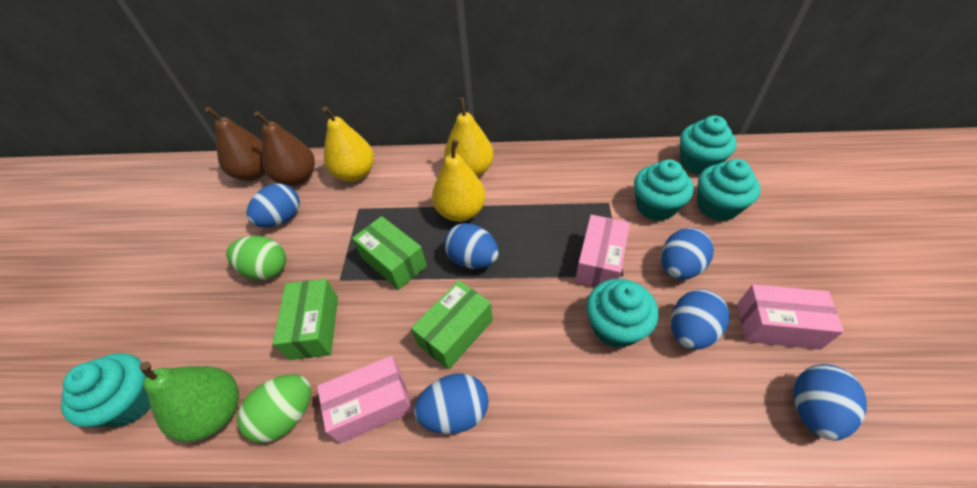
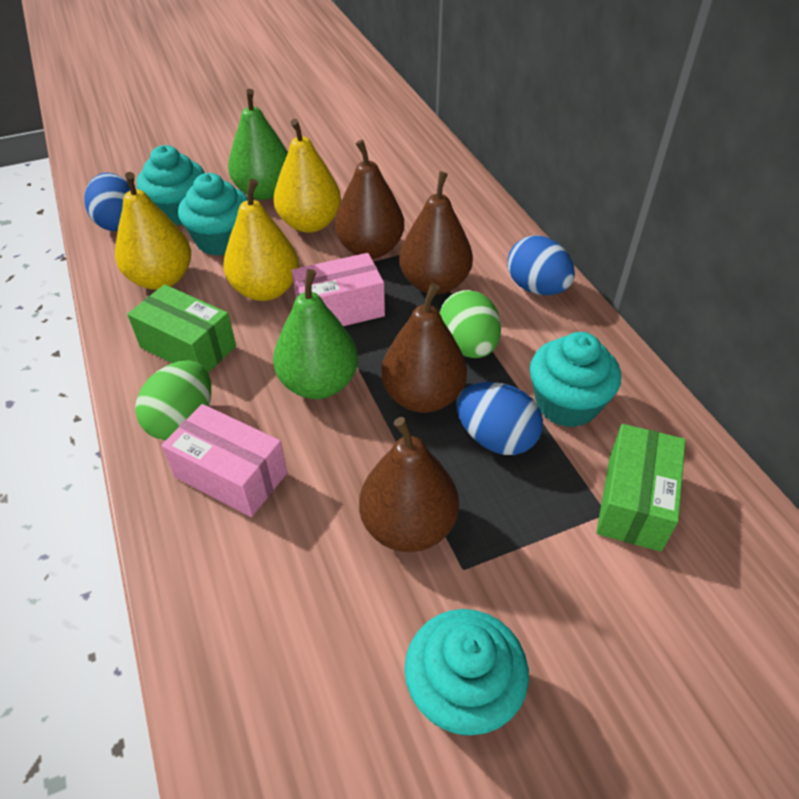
blue egg: [247,183,300,227] [414,373,489,434] [444,223,499,269] [661,228,714,280] [671,289,730,350] [793,364,867,440] = 6 -> [84,173,130,231] [456,382,543,455] [508,235,575,295] = 3
brown pear: [205,107,265,181] [254,111,315,186] = 2 -> [335,140,404,259] [359,417,459,552] [381,283,467,413] [399,171,473,295] = 4
green box: [273,279,338,360] [352,216,427,290] [411,280,493,370] = 3 -> [127,284,236,373] [596,424,686,552] = 2
green pear: [139,361,239,442] = 1 -> [228,89,288,200] [273,269,358,399] = 2
pink box: [317,356,413,443] [575,215,630,287] [737,285,844,350] = 3 -> [161,404,287,517] [292,253,385,326] = 2
turquoise cupcake: [61,353,151,427] [587,279,659,348] [634,159,694,221] [680,116,736,175] [697,159,761,221] = 5 -> [137,145,205,225] [178,173,248,256] [404,609,529,736] [530,332,621,427] = 4

